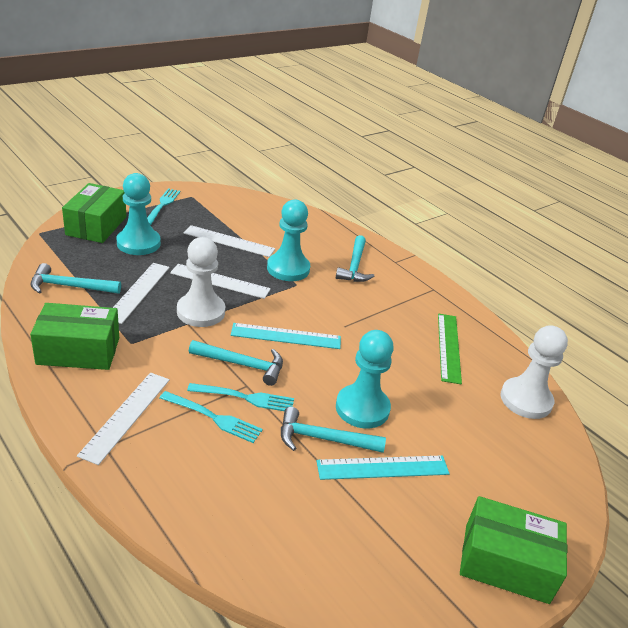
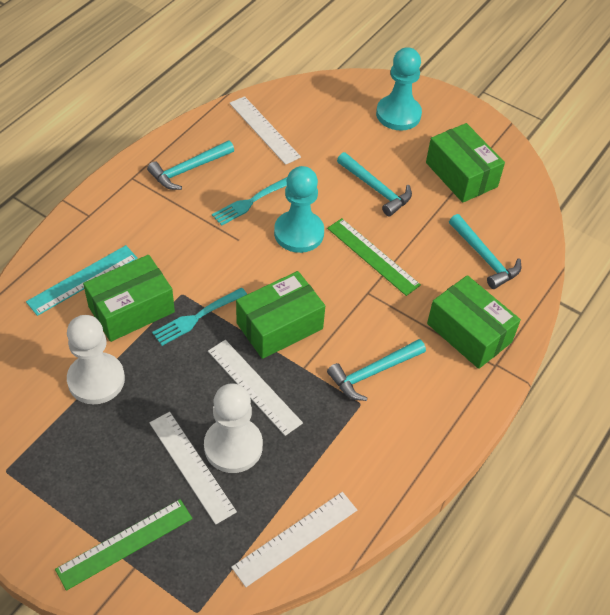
green box: [30,303,119,370] [62,183,126,243] [460,496,567,604] = 3 -> [83,255,175,342] [236,271,325,359] [426,123,505,203] [427,275,521,369] = 4
green ruler: [438,313,462,384] = 1 -> [55,499,192,591] [327,218,421,296] = 2
turquoise fork: [147,188,180,225] [160,391,263,443] [187,383,294,411] = 3 -> [152,288,247,346] [212,177,287,226] = 2
turquoise pawn: [116,173,161,255] [267,200,310,281] [336,330,394,428] = 3 -> [274,166,324,253] [376,47,422,131] = 2
turquoise ruler: [231,323,341,349] [316,455,450,480] = 2 -> [26,245,138,316] = 1

